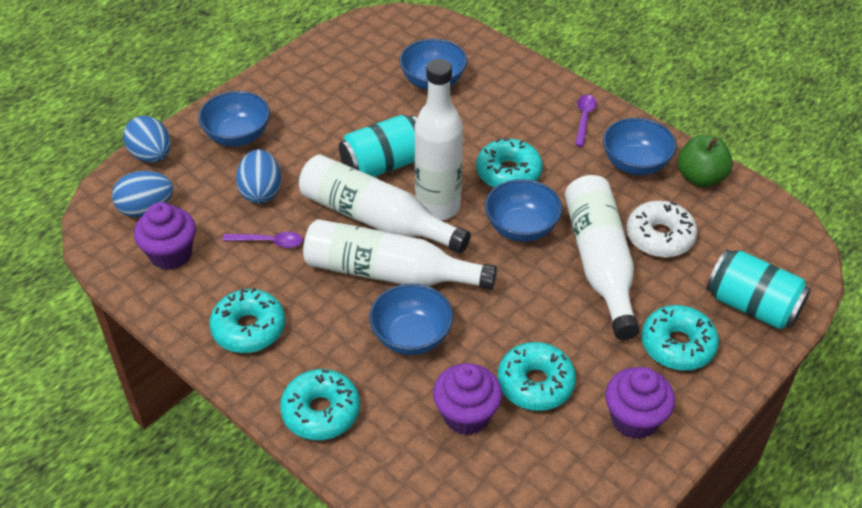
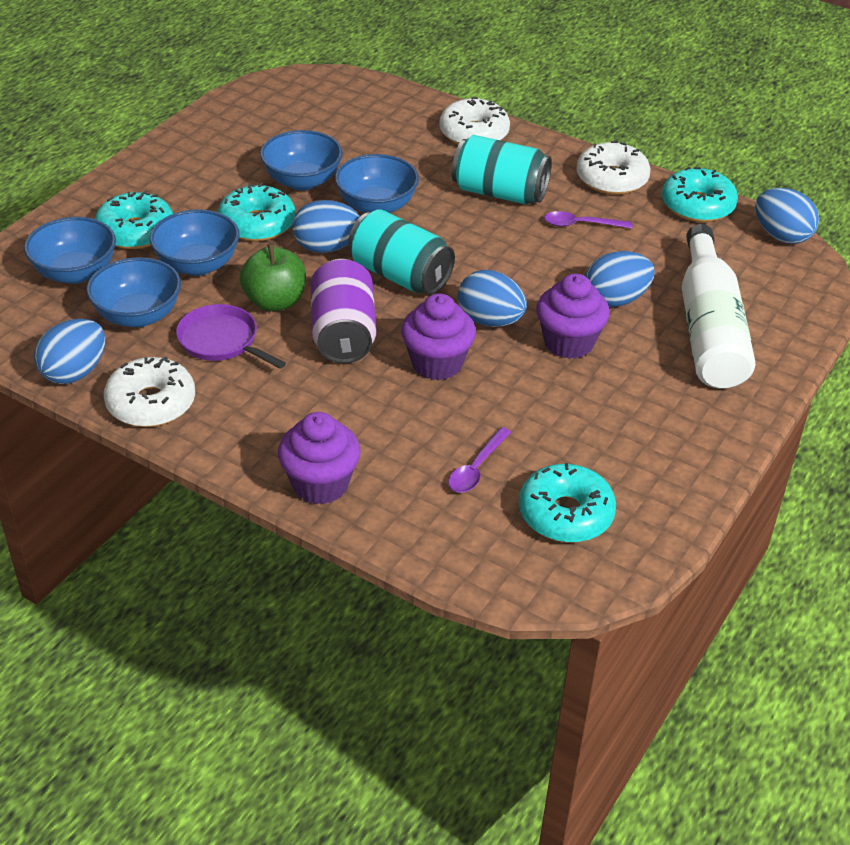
blue egg: [112,171,173,217] [123,116,171,163] [236,149,281,204] = 3 -> [34,319,105,384] [292,200,360,253] [458,270,527,327] [586,251,655,307] [755,188,819,244] = 5
purple can: none = 0 -> [311,259,376,363] = 1
purple pan: none = 0 -> [176,304,286,369] = 1
turquoise donut: [209,288,285,353] [280,369,360,440] [476,138,543,188] [498,342,576,411] [641,305,719,371] = 5 -> [95,191,173,249] [218,183,295,241] [519,463,616,543] [662,167,738,222] = 4
white bottle: [299,155,471,253] [303,219,497,290] [414,59,463,220] [565,175,640,340] = 4 -> [682,224,755,389] = 1
white donut: [626,201,697,258] = 1 -> [104,356,195,427] [439,97,510,144] [577,141,650,195] = 3

